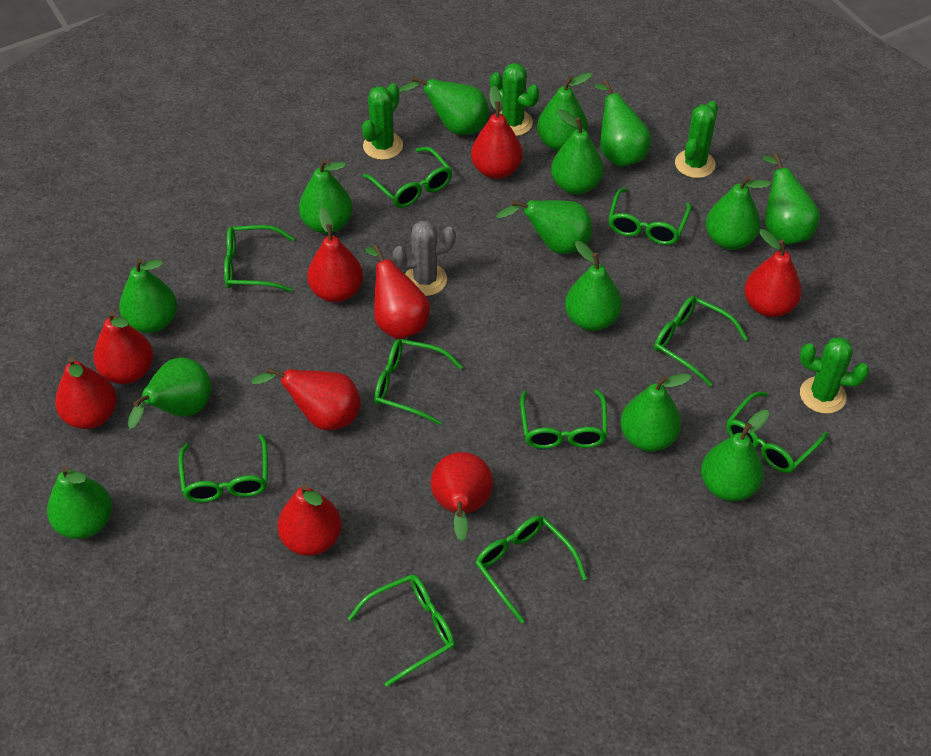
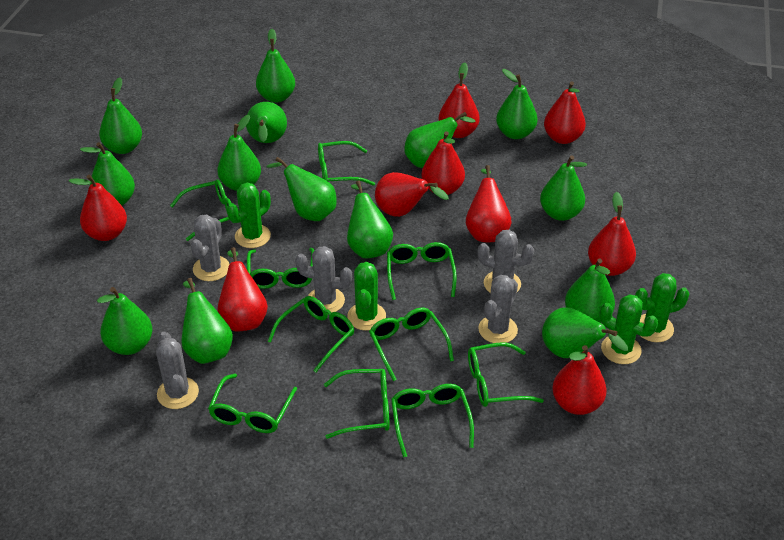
grey cactus: [393,221,456,296] = 1 -> [156,332,199,409] [191,215,229,281] [295,246,352,312] [478,230,534,293] [478,275,518,343] = 5

